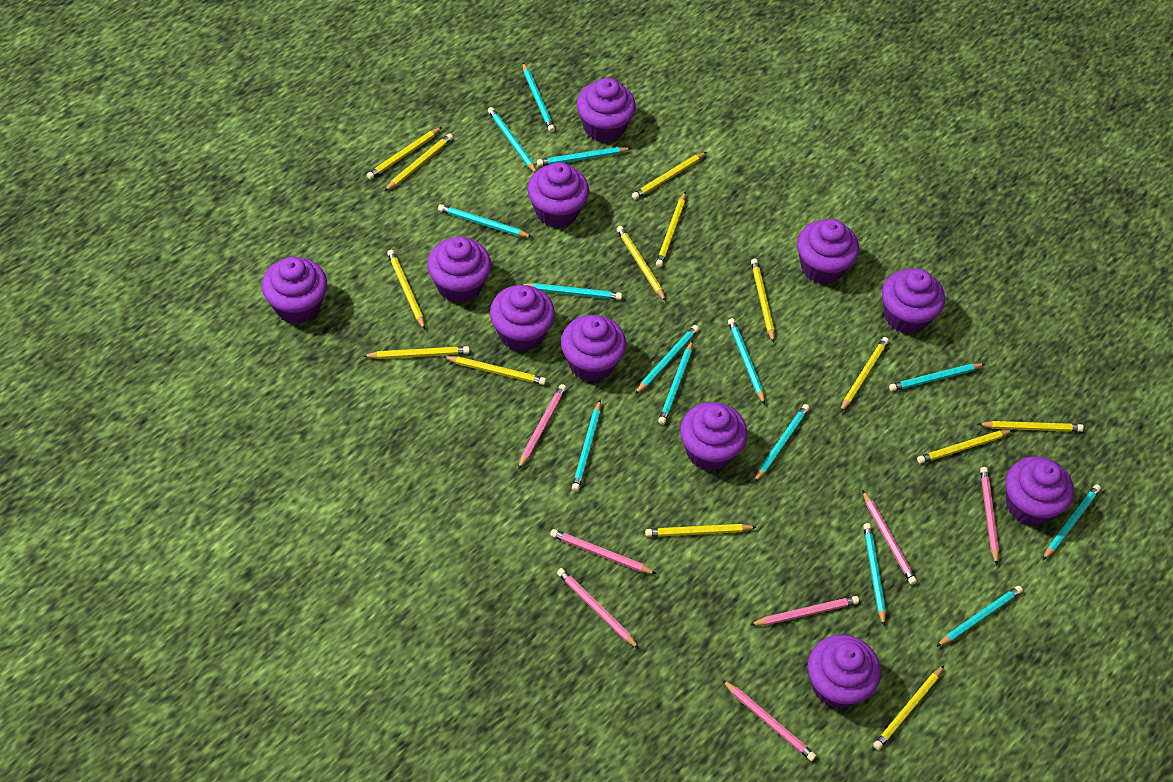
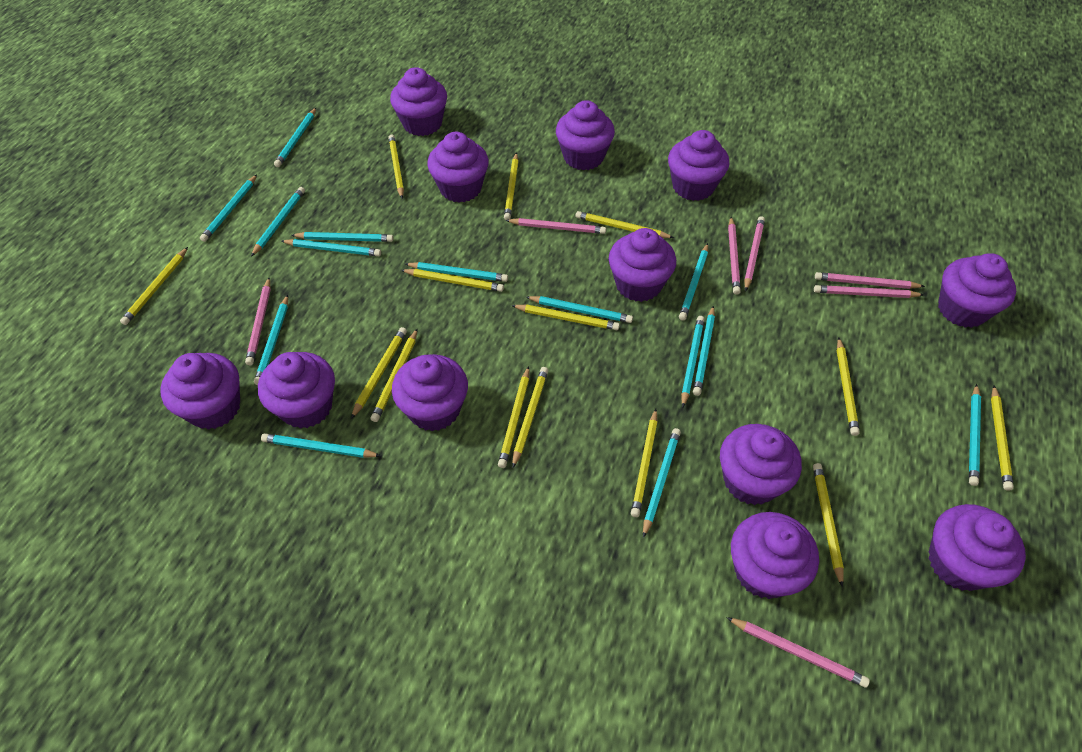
purple cupcake: [262,257,327,324] [427,237,491,303] [490,285,555,352] [527,162,589,228] [561,315,626,382] [577,78,636,143] [680,402,747,471] [797,219,859,284] [808,635,881,709] [882,269,945,334] [1006,457,1074,526] = 11 -> [161,353,240,430] [258,352,335,429] [390,67,447,136] [392,354,468,431] [427,132,489,202] [556,100,615,170] [609,228,676,302] [668,130,729,201] [720,424,802,505] [731,512,819,599] [928,504,1026,591] [938,253,1016,328] = 12

